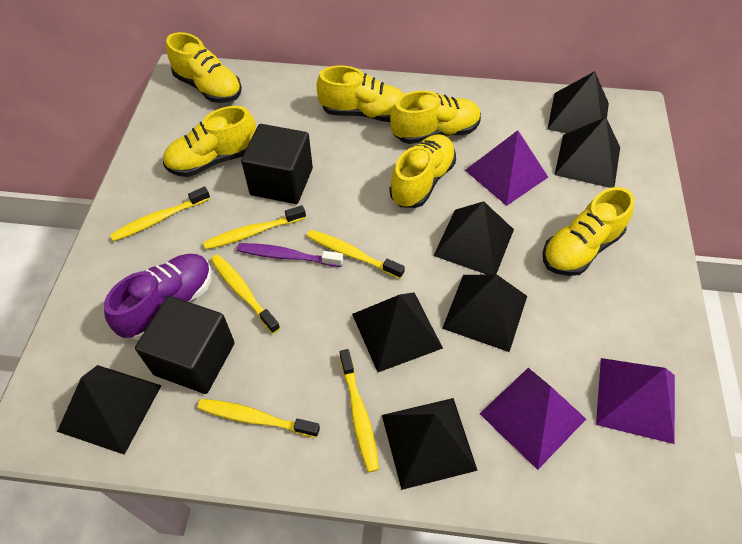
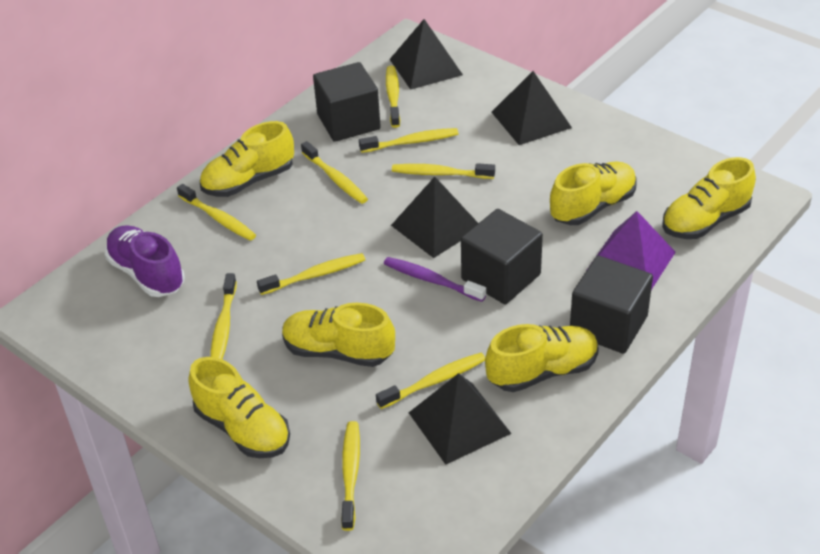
black cube: [135,296,235,394] [241,124,313,204] = 2 -> [313,62,381,142] [461,209,543,304] [570,256,653,354] = 3
black pyramid: [57,365,162,455] [352,292,443,372] [382,398,478,490] [434,201,514,275] [442,274,527,352] [547,71,609,133] [554,117,620,188] = 7 -> [390,19,463,90] [391,177,478,258] [409,373,512,465] [492,71,572,145] = 4
purple pyramid: [465,130,548,206] [480,368,586,470] [596,358,675,444] = 3 -> [586,211,676,290] = 1
yellow toothbrush: [110,187,210,242] [197,399,320,438] [203,205,306,250] [211,254,280,334] [307,230,405,279] [339,349,379,473] = 6 -> [177,184,256,241] [210,273,237,359] [257,253,365,295] [301,141,368,204] [341,421,360,531] [359,128,458,153] [376,353,485,409] [386,66,400,128] [392,163,495,179] = 9

